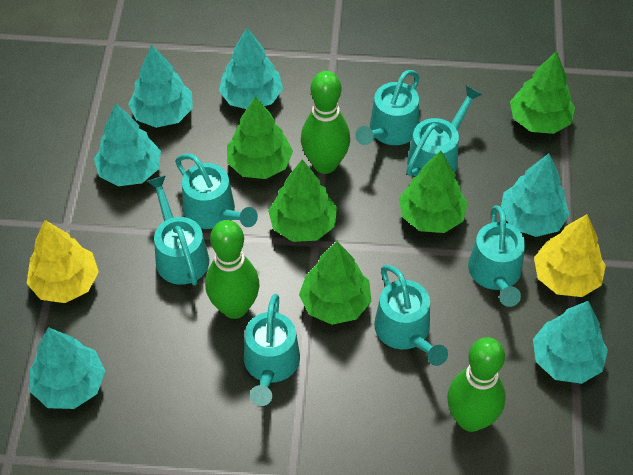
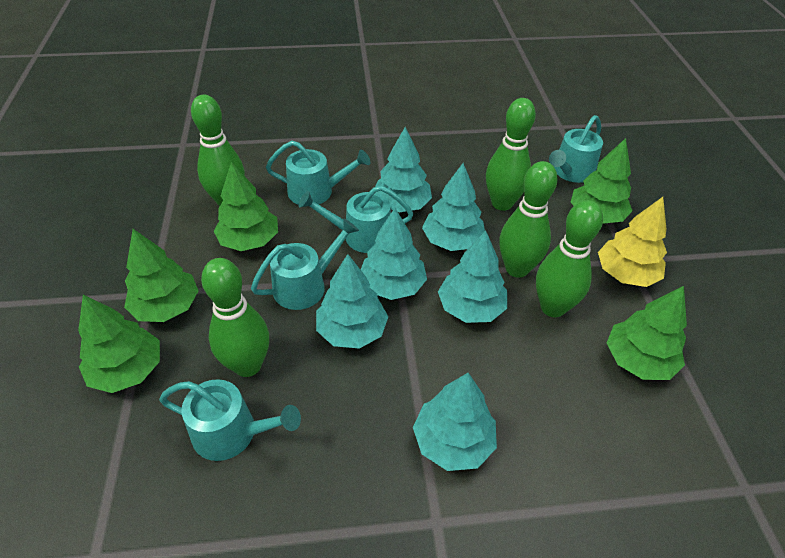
green bowling pin: [205,220,260,319] [301,71,350,174] [447,337,506,432] = 3 -> [191,95,245,206] [201,258,269,377] [486,98,536,211] [499,161,558,278] [536,200,603,317] = 5
turquoise watering can: [147,175,209,285] [175,154,258,229] [244,294,300,406] [355,70,420,145] [374,265,448,366] [406,86,482,177] [468,205,525,307] = 7 -> [159,379,301,461] [251,219,359,310] [266,141,370,205] [299,186,413,253] [549,115,603,183] = 5
yellow tree: [26,220,99,303] [534,214,606,297] = 2 -> [598,197,667,287] = 1

